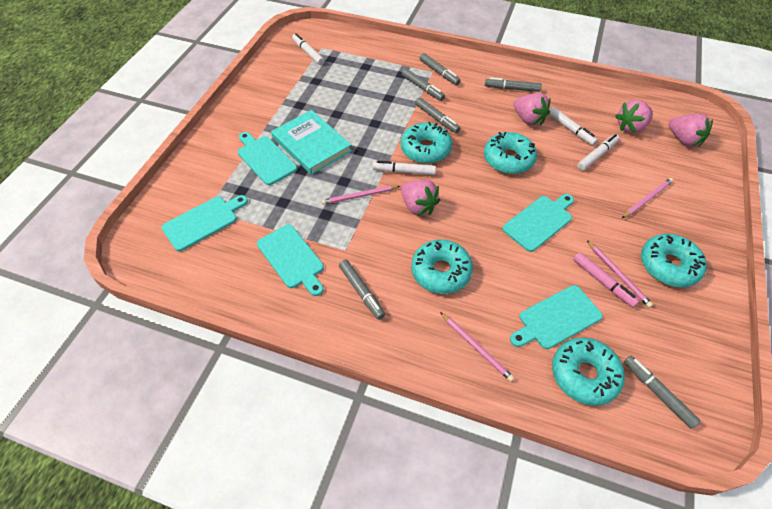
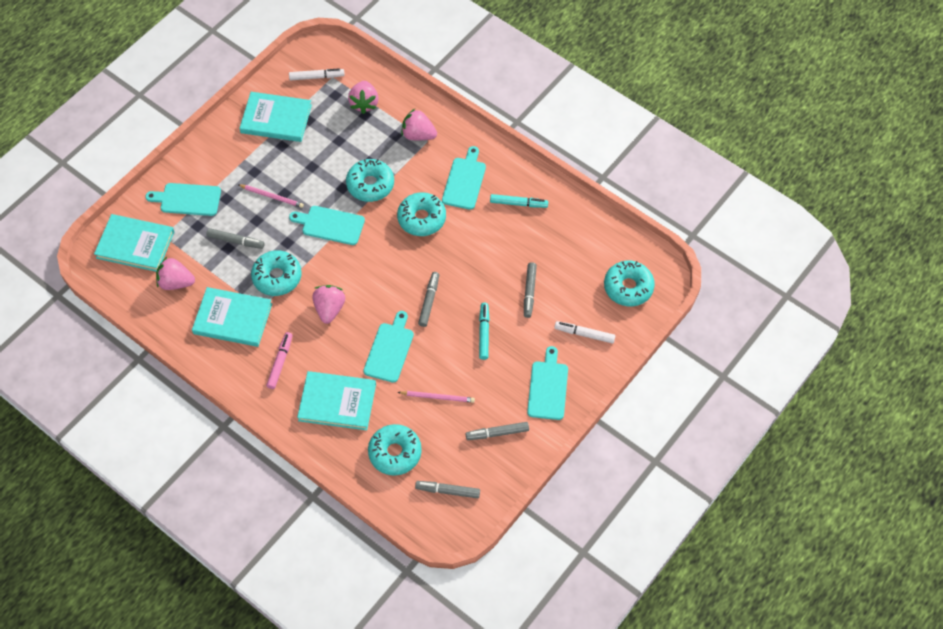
grey marker: [339,260,385,320] [402,68,445,101] [415,97,460,133] [420,53,461,85] [485,77,542,92] [624,356,701,429] = 6 -> [207,228,264,249] [415,481,480,498] [418,272,439,327] [466,422,529,440] [524,262,537,318] = 5
pink pencil: [321,186,400,205] [440,312,515,382] [587,240,653,308] [622,178,673,218] = 4 -> [238,184,304,208] [398,391,475,403] = 2
turquoise book: [271,110,352,175] = 1 -> [94,214,174,272] [192,287,272,347] [239,92,312,142] [297,371,376,430] = 4
turquoise marker: none = 0 -> [479,303,490,360] [490,194,548,208] = 2
white marker: [292,33,325,65] [372,161,436,175] [548,107,598,146] [577,134,620,171] = 4 -> [289,68,345,80] [554,321,615,344] = 2

